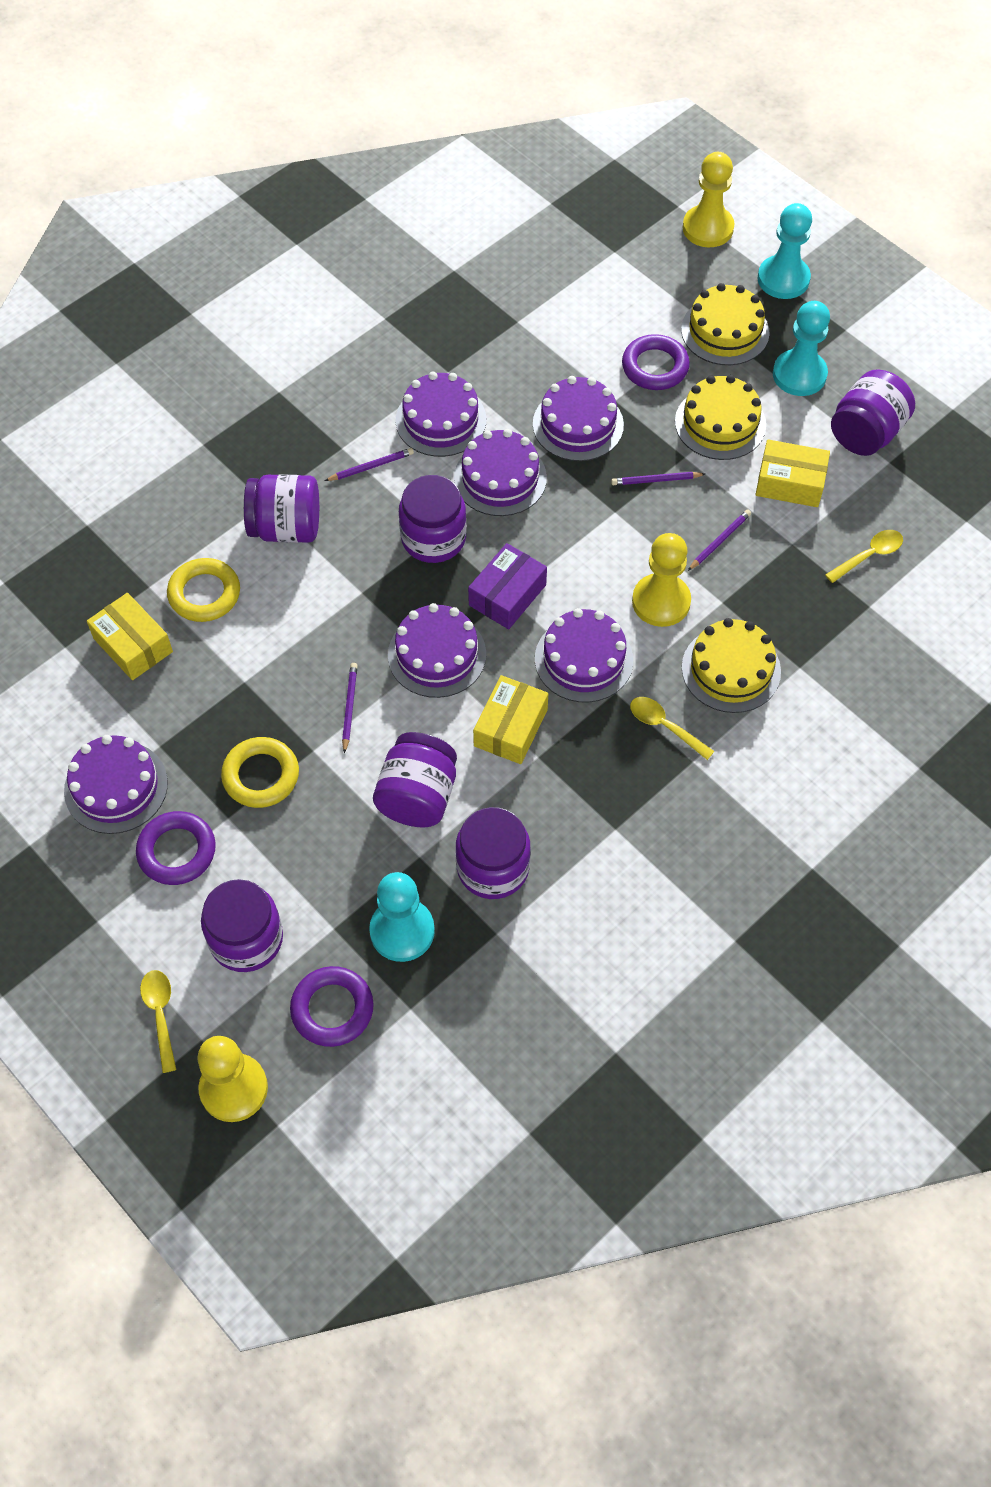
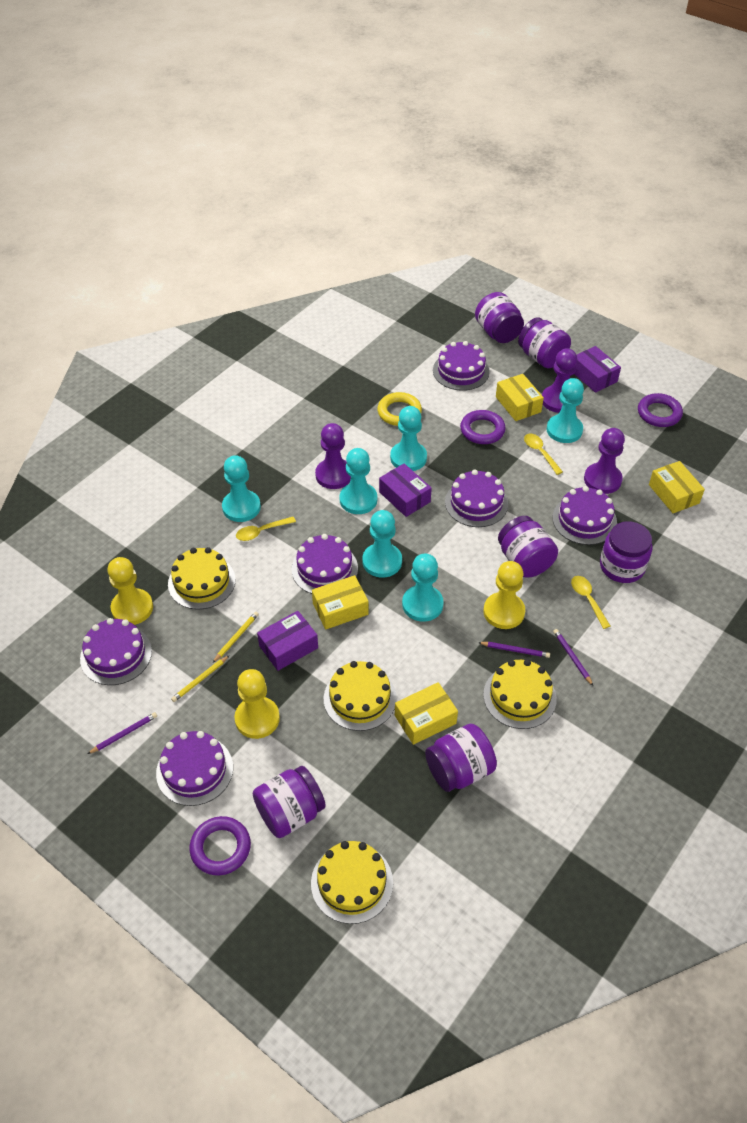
purple box: [468,543,547,629] = 1 -> [257,611,318,671] [379,463,432,517] [574,346,621,393] = 3
purple pawn: none = 0 -> [315,423,351,489] [542,349,577,413] [584,428,625,494] = 3
purple pencil: [325,448,414,481] [342,663,358,754] [611,472,705,485] [688,510,751,571] = 4 -> [88,712,157,754] [478,642,550,658] [553,629,593,686] = 3
turquoise pawn: [369,872,435,962] [757,203,812,299] [773,301,830,396] = 3 -> [222,455,261,522] [339,448,377,514] [362,510,402,578] [390,406,427,471] [402,553,444,622] [547,378,584,443] = 6
yellow box: [87,593,173,680] [473,675,549,764] [755,439,830,507] = 3 -> [312,575,369,629] [395,682,458,745] [496,374,544,421] [649,461,705,513] = 4
yellow cake: [675,375,766,460] [681,283,770,365] [682,618,781,713] = 3 -> [168,547,236,610] [311,841,393,924] [324,661,397,731] [483,659,557,729] = 4
yellow pencil: none = 0 -> [171,656,229,702] [213,612,259,663] = 2
yellow ring: [167,558,240,622] [221,737,299,808] = 2 -> [377,392,422,426] = 1

